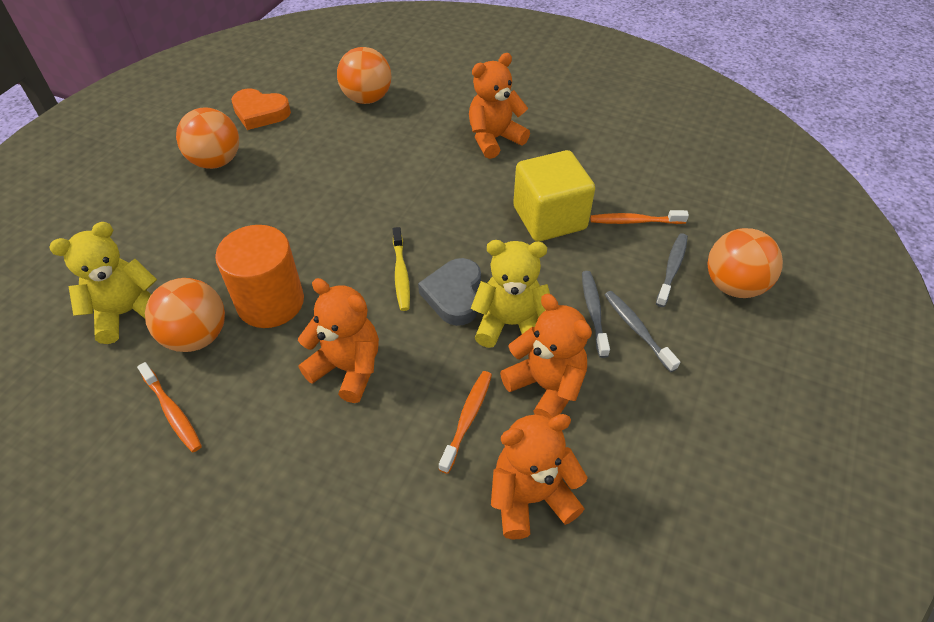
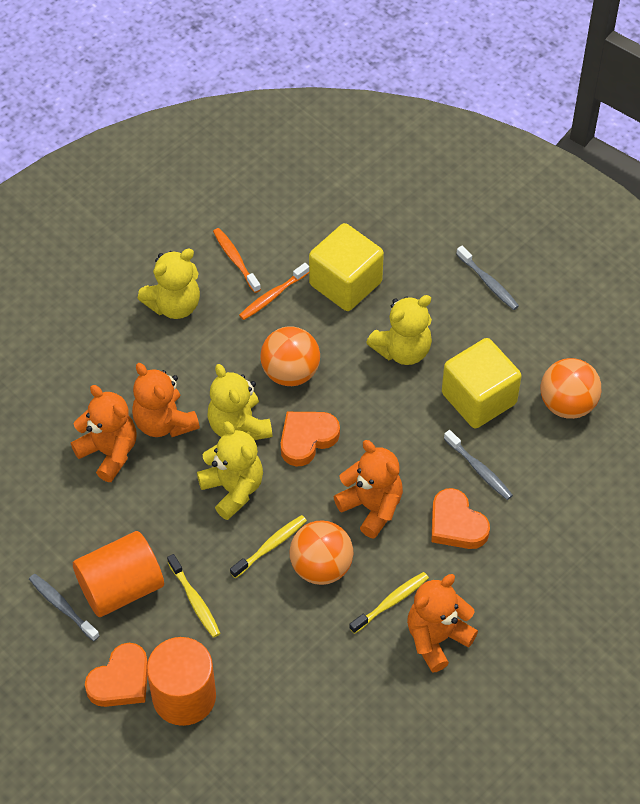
grey heart: [418,258,481,326] = 1 -> none = 0
orange ball: [145,278,225,352] [176,108,239,169] [337,47,391,104] [707,228,783,298] = 4 -> [260,326,320,386] [289,520,353,585] [541,358,601,419] = 3
orange cylinder: [215,225,304,328] = 1 -> [73,531,164,617] [147,637,216,726] = 2
orange heart: [231,88,291,130] = 1 -> [85,643,148,707] [281,412,340,467] [431,488,490,549] = 3
orange toothbrush: [137,362,202,452] [438,371,492,474] [590,210,689,224] = 3 -> [213,228,261,293] [239,263,309,320] = 2
yellow cube: [513,150,595,242] = 1 -> [309,223,384,311] [442,338,522,428] = 2
yellow teddy bear: [49,222,157,344] [471,240,550,348] = 2 -> [137,249,200,319] [197,421,263,520] [208,364,272,440] [366,295,432,365] = 4
yellow toothbrush: [393,227,410,311] = 1 -> [167,554,220,638] [230,515,307,578] [349,572,429,634] = 3

